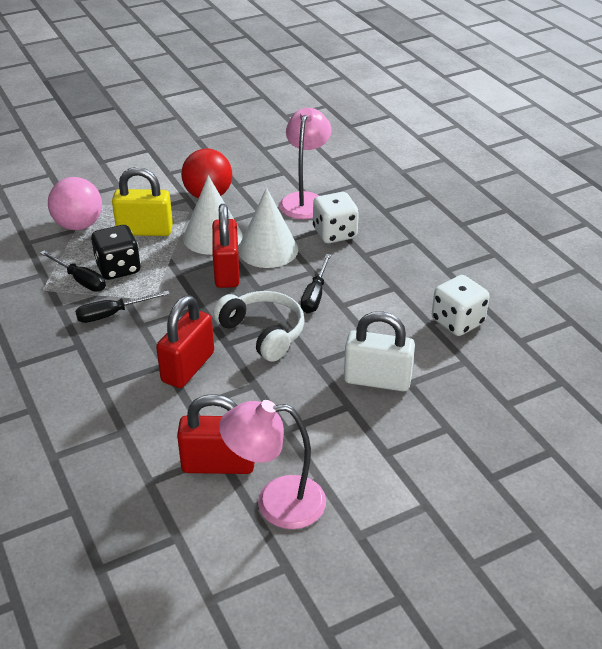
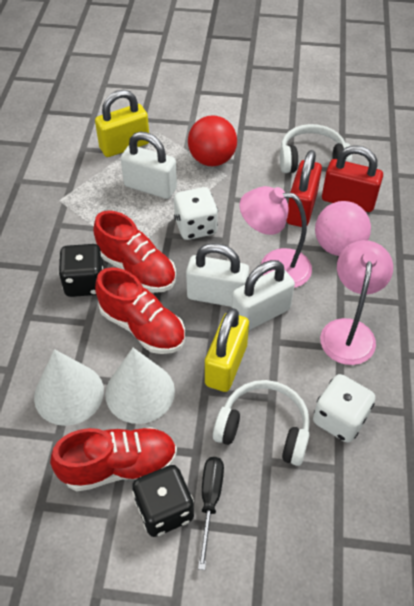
black dice: [91,225,141,280] = 1 -> [59,244,104,297] [132,465,194,537] = 2
black screwdriver: [40,251,106,292] [75,291,170,323] [301,254,331,313] = 3 -> [198,457,224,570] = 1
red padlock: [156,295,214,388] [177,394,254,474] [212,204,240,288] = 3 -> [287,150,322,227] [322,145,383,212] = 2
red shoe: none = 0 -> [50,427,177,491] [93,211,176,293] [95,267,185,354] = 3
white headphones: [213,291,305,362] = 1 -> [213,380,310,466] [280,124,352,173] = 2
white padlock: [344,311,415,391] = 1 -> [121,132,177,199] [186,243,249,307] [232,260,295,331] = 3
yellow padlock: [112,167,173,236] = 1 -> [95,90,149,157] [205,308,249,392] = 2

